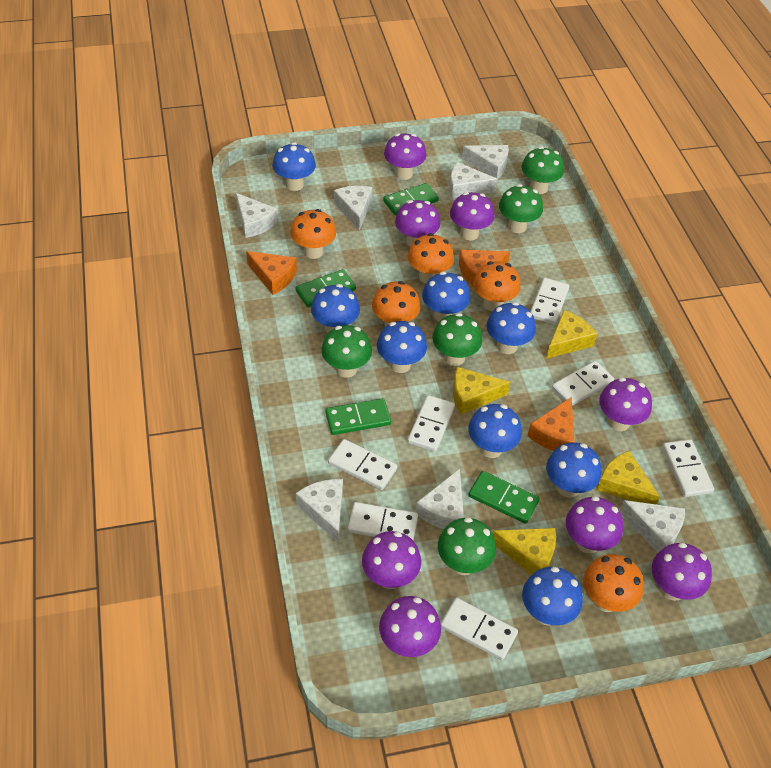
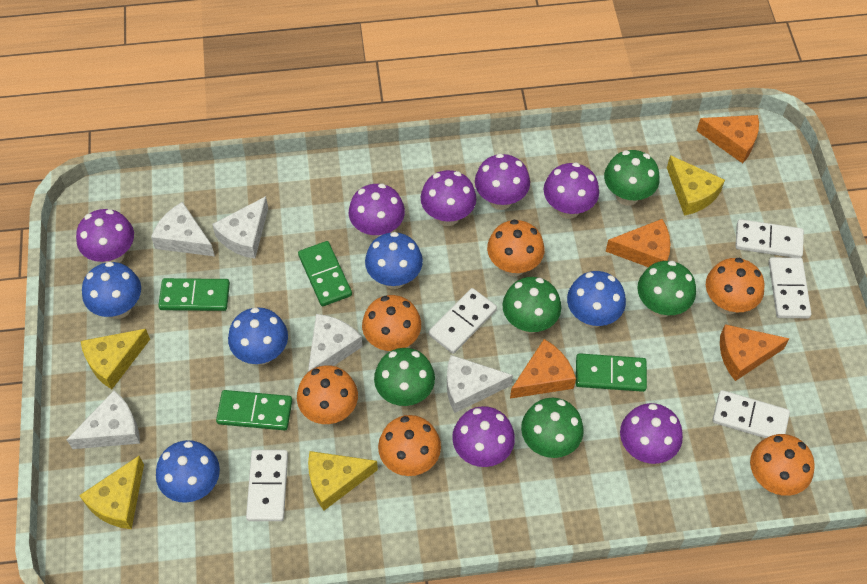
blue mushroom: [272,142,316,191] [311,284,360,333] [377,321,427,373] [422,272,470,322] [468,404,522,458] [487,302,536,354] [522,567,583,626] [546,442,601,498] = 8 -> [82,262,141,319] [156,440,220,503] [228,307,288,365] [365,232,423,289] [567,271,626,328] = 5
orange cheese: [246,251,297,295] [459,250,510,286] [528,397,574,451] = 3 -> [510,339,576,399] [605,219,670,267] [697,115,759,163] [720,324,790,381] = 4
orange mushroom: [290,209,336,259] [372,281,420,327] [408,233,454,283] [473,261,520,311] [584,554,644,612] = 5 -> [297,365,358,424] [362,295,421,352] [378,415,441,476] [487,220,544,276] [706,258,765,315] [750,434,815,496] = 6
purple mushroom: [362,531,421,589] [379,596,441,657] [384,133,426,180] [395,200,440,247] [450,192,494,240] [566,496,623,553] [599,377,652,431] [652,543,712,601] = 8 -> [76,209,134,263] [349,184,405,239] [420,170,477,226] [452,406,515,467] [475,153,530,210] [544,162,599,219] [620,403,683,464] = 7
white cheese: [236,193,278,238] [296,479,343,542] [334,186,372,230] [416,469,464,529] [449,162,498,199] [462,145,509,179] [619,500,685,553] = 7 -> [67,391,140,449] [151,202,215,256] [212,196,268,259] [308,314,363,372] [447,355,513,413] = 5
white domino: [328,439,397,490] [348,502,418,541] [407,395,455,452] [441,598,518,660] [530,278,569,325] [551,361,614,406] [662,439,714,497] = 7 -> [246,450,288,521] [428,288,497,354] [713,390,790,438] [735,219,804,258] [769,257,811,318] = 5

